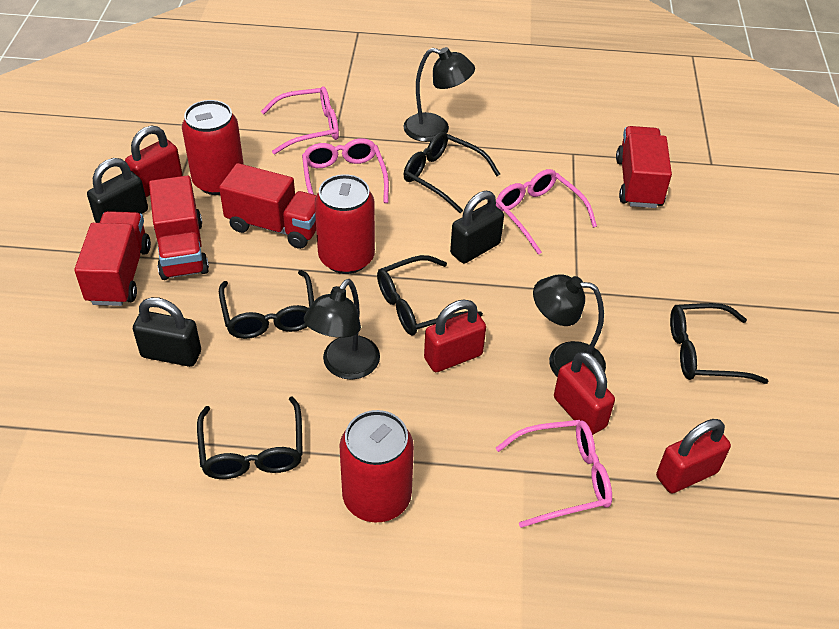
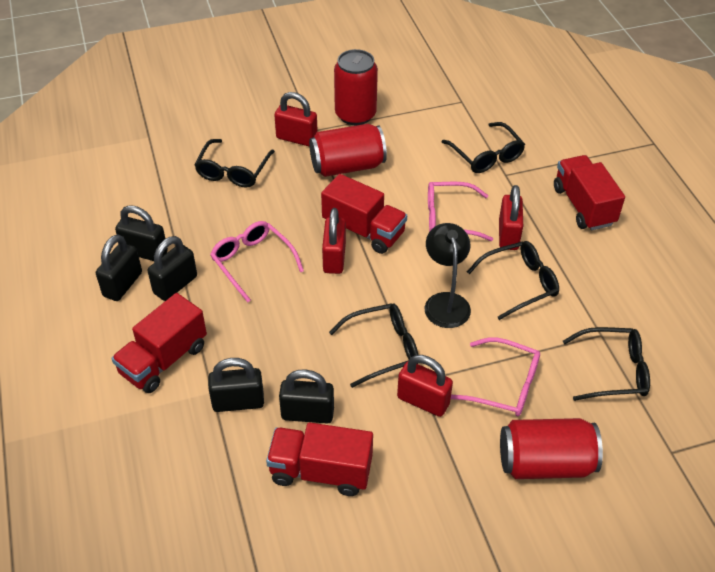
black lamp: [304,279,380,380] [403,47,475,142] [533,274,606,377] = 3 -> [425,223,471,328] = 1
black padlock: [87,158,148,223] [133,297,201,367] [450,191,504,264] = 3 -> [96,234,142,301] [115,205,168,261] [147,236,197,301] [208,358,264,412] [279,369,334,423] = 5
pink glasses: [261,86,339,154] [302,138,389,203] [496,169,597,255] [496,420,612,528] = 4 -> [210,221,304,302] [428,182,493,241] [451,337,540,416] = 3

